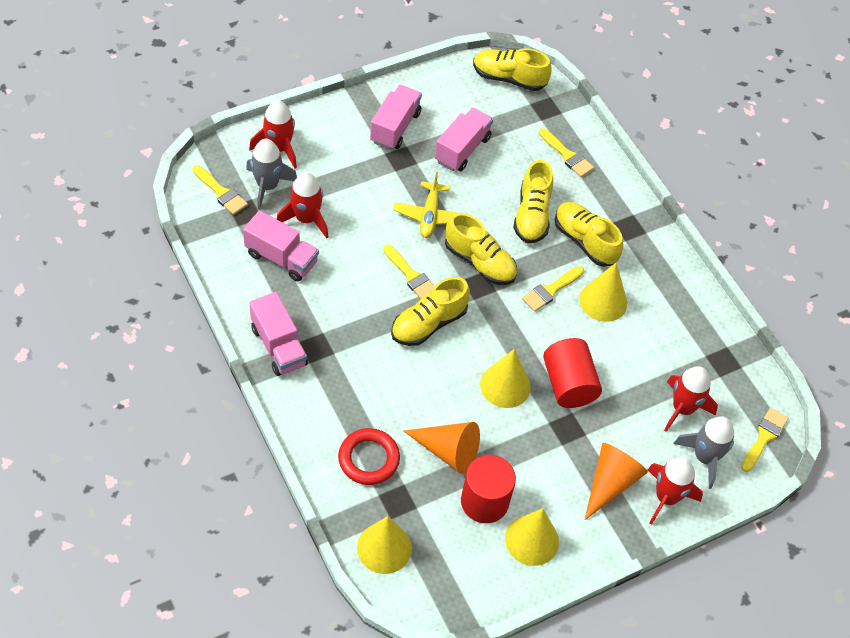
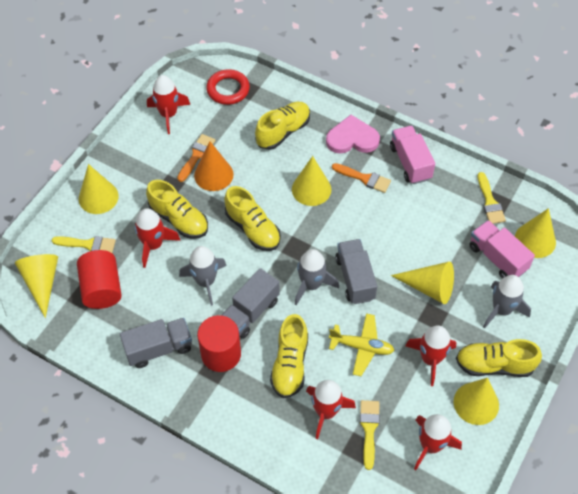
grey rocket: [246,139,297,210] [673,416,734,489] = 2 -> [179,246,227,306] [295,249,339,306] [483,275,531,328] = 3
grey truck: none = 0 -> [120,318,192,368] [221,268,280,339] [335,239,377,304] = 3
orange brush: none = 0 -> [177,134,215,182] [332,163,391,193] = 2
orange cone: [404,422,480,474] [585,443,648,520] = 2 -> [194,141,234,191] = 1
pink heart: none = 0 -> [326,115,380,154] = 1
pink truck: [243,210,319,281] [249,292,308,376] [370,85,422,150] [435,108,493,171] = 4 -> [390,126,435,184] [469,220,535,278] = 2
red rocket: [249,100,297,168] [277,172,329,238] [648,457,703,525] [664,366,718,432] = 4 -> [135,208,180,268] [147,75,190,134] [306,380,356,439] [405,325,456,386] [414,414,462,470] = 5
yellow brush: [193,165,248,215] [383,245,435,299] [522,266,584,312] [539,129,594,177] [741,408,789,472] = 5 -> [52,236,116,253] [360,400,380,470] [478,172,506,224] = 3
yellow cone: [357,516,412,574] [480,349,531,408] [505,508,559,566] [579,262,627,322] = 4 -> [15,254,58,318] [79,164,119,214] [292,156,331,206] [391,261,454,304] [454,378,499,425] [515,208,556,258] = 6

